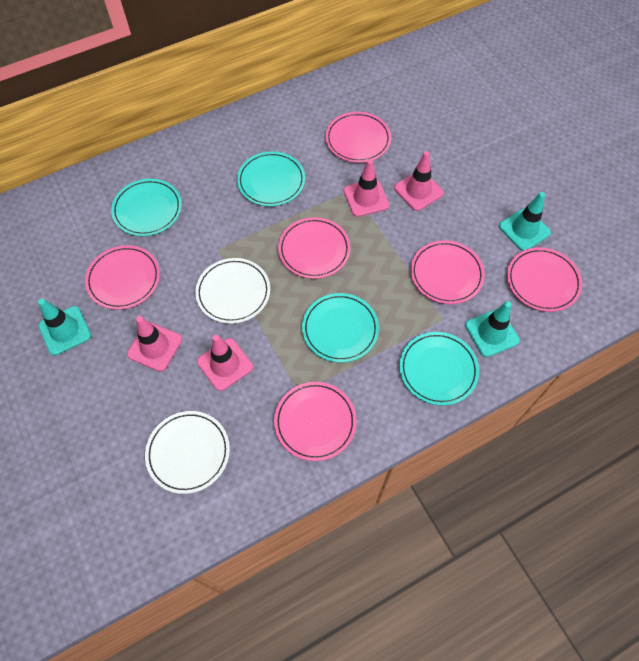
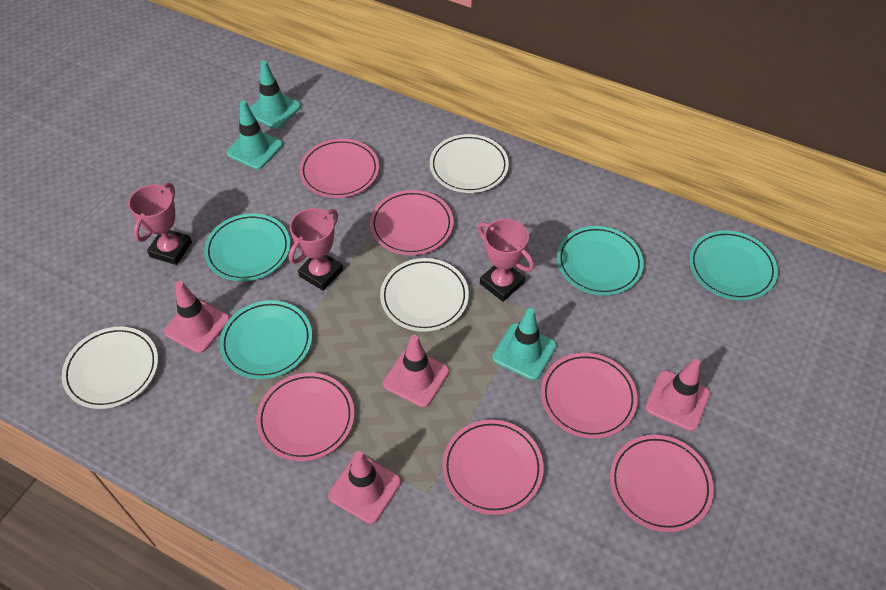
pink trophy: none = 0 -> [128,183,192,265] [289,208,343,291] [478,219,534,302] = 3
white plate: [145,411,230,494] [195,258,270,324] = 2 -> [62,327,158,409] [380,258,469,332] [430,134,509,193] = 3

